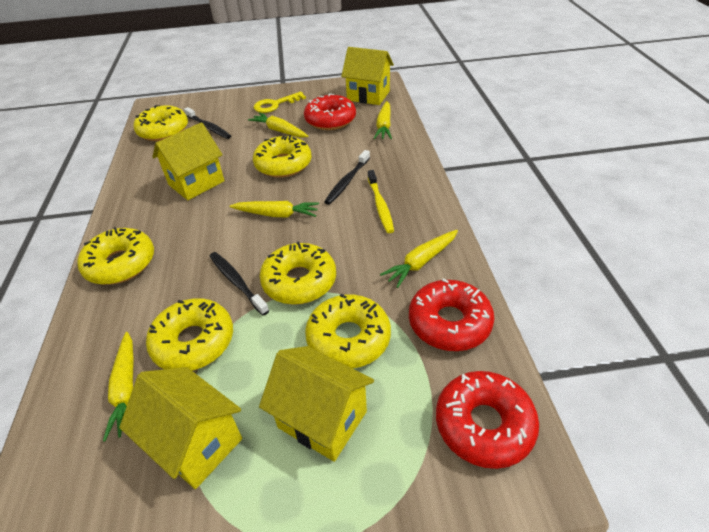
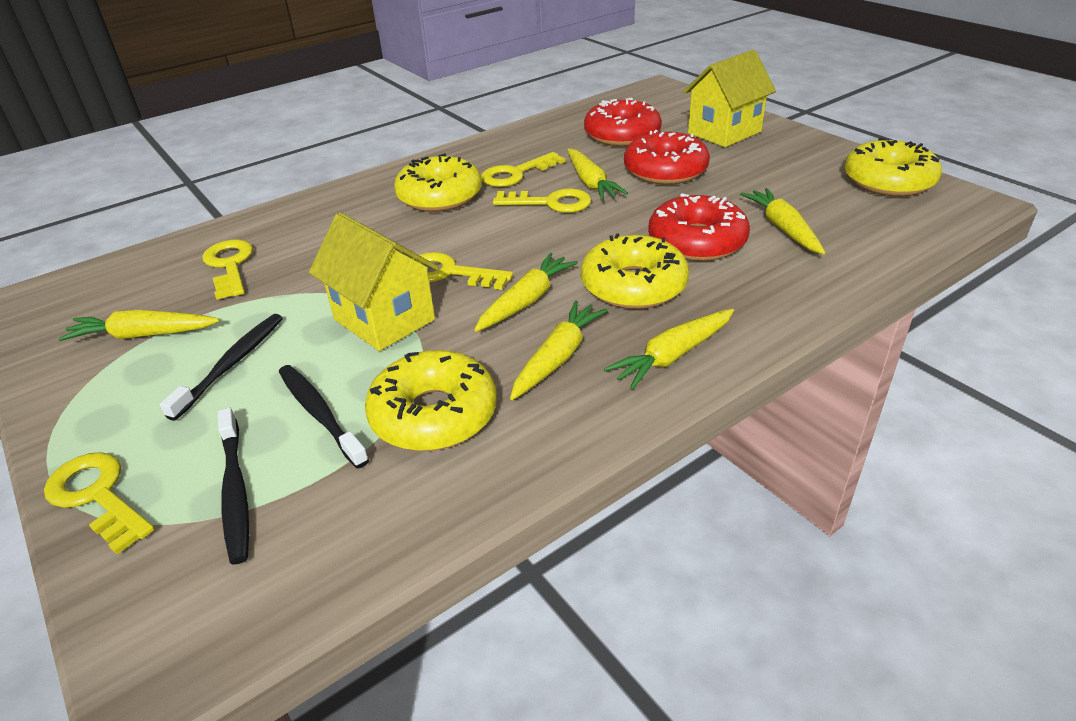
yellow carrot: [103,332,134,442] [230,201,319,217] [248,112,308,138] [373,101,392,139] [380,230,458,288] = 5 -> [58,310,220,341] [474,253,578,332] [510,300,608,400] [567,149,628,200] [604,309,734,390] [740,188,825,254] = 6
yellow donut: [77,227,154,285] [134,105,188,141] [146,298,233,371] [253,135,312,178] [260,241,336,305] [305,294,391,369] = 6 -> [365,350,497,451] [394,153,482,212] [581,233,689,309] [844,138,942,197] = 4
yellow house: [119,367,242,489] [152,122,225,200] [259,346,374,462] [341,47,394,105] = 4 -> [309,212,439,351] [683,50,776,147] = 2
yellow key: [254,92,306,113] = 1 -> [44,452,155,554] [202,240,253,300] [412,252,513,290] [481,152,565,187] [493,188,591,213] = 5
yellow toothbrush: [368,170,394,233] = 1 -> none = 0

